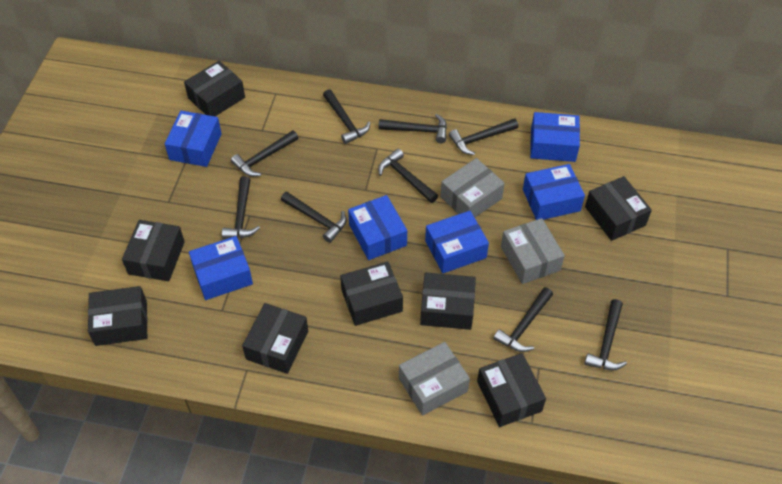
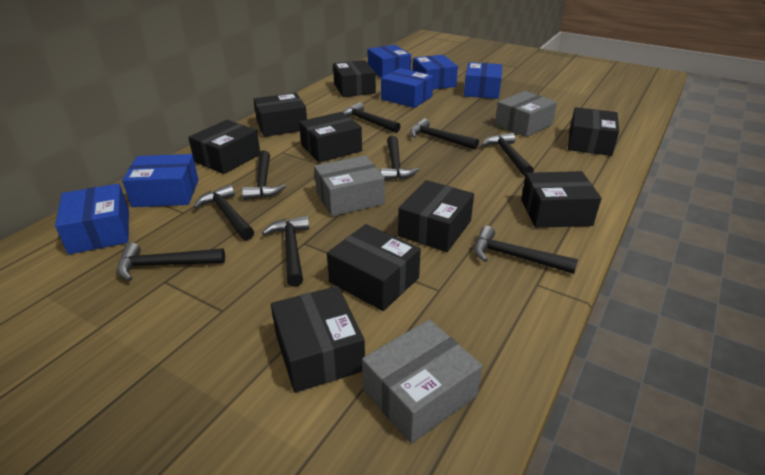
black box: [88,286,147,346] [122,220,185,281] [184,61,245,116] [242,303,308,374] [340,261,403,326] [420,273,476,330] [477,353,546,427] [585,176,652,241] = 8 -> [188,120,260,174] [253,93,307,137] [271,286,365,393] [299,112,362,163] [327,224,421,311] [333,60,376,97] [398,180,474,252] [521,171,601,228] [568,107,619,156] = 9

